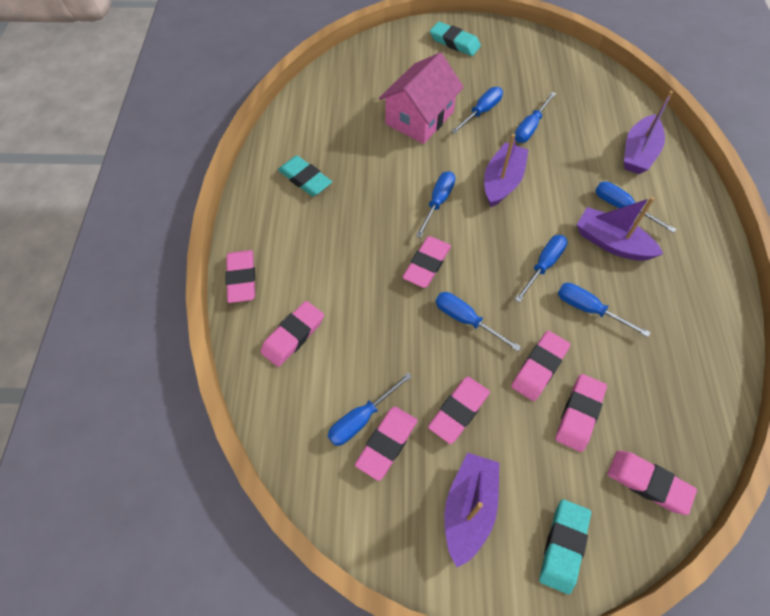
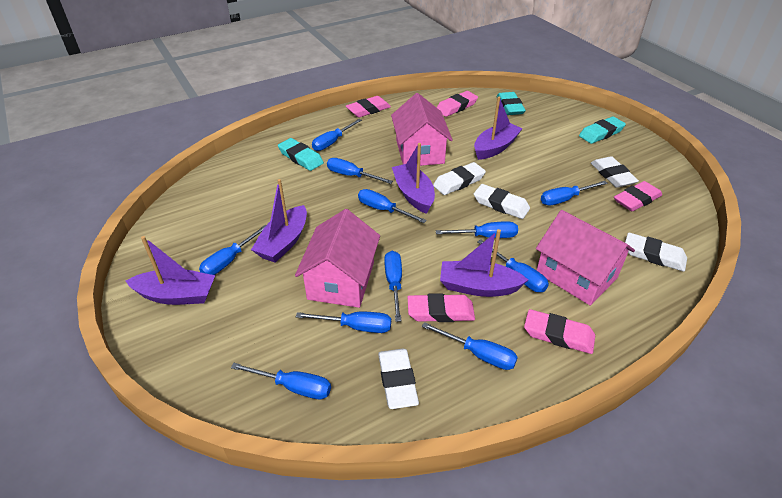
blue screwdriver: [328,373,412,446] [416,171,455,238] [436,292,521,351] [451,87,503,134] [515,92,556,143] [515,235,568,303] [558,283,651,337] [595,182,676,233] = 8 -> [199,225,266,275] [231,363,331,399] [296,312,391,333] [312,119,362,151] [327,158,393,184] [358,189,427,223] [384,251,402,322] [422,322,518,370] [436,221,518,238] [477,239,549,292] [541,181,608,205] = 11
pink eraser: [225,250,255,303] [260,301,324,367] [355,406,418,481] [402,236,451,288] [428,377,490,444] [511,331,570,401] [555,374,607,452] [607,451,697,515] = 8 -> [346,96,391,117] [408,293,475,322] [437,91,478,117] [524,309,595,354] [614,181,662,211] = 5
pink house: [379,53,464,144] = 1 -> [295,209,380,308] [391,93,453,166] [536,210,635,306] = 3
purple boat: [444,452,499,568] [484,134,528,207] [577,197,663,261] [624,90,673,174] = 4 -> [126,236,215,305] [251,179,307,263] [392,143,435,214] [440,229,528,297] [474,97,523,160] = 5
white eraser: none = 0 -> [378,349,419,409] [433,162,486,195] [474,184,530,219] [591,156,639,188] [625,233,687,272] = 5

